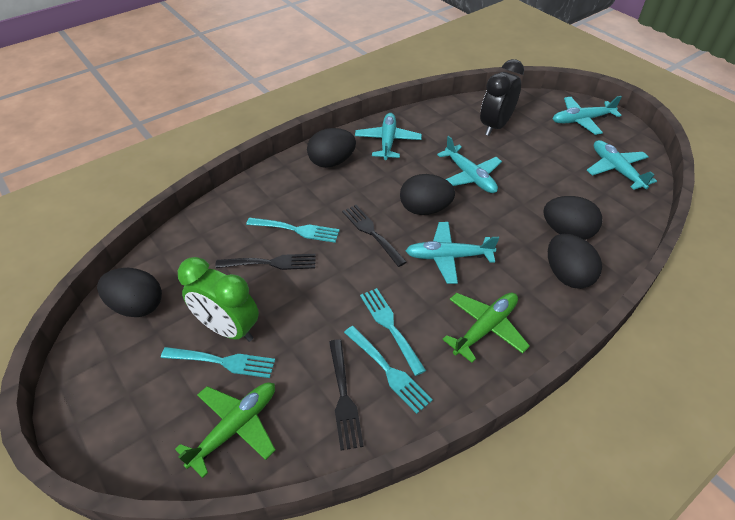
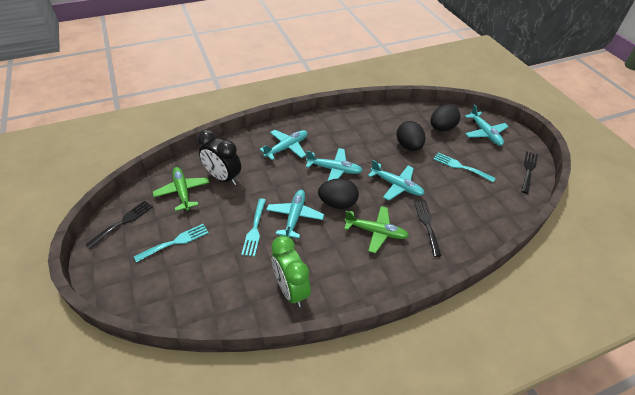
black egg: [97,268,162,317] [307,128,356,168] [400,174,455,215] [543,196,602,240] [548,234,602,289] = 5 -> [318,178,359,209] [397,121,426,151] [431,104,461,131] = 3
turquoise fork: [161,347,275,378] [246,218,340,243] [344,326,433,414] [360,288,426,376] = 4 -> [134,224,209,262] [241,199,266,256] [434,153,496,182] = 3

